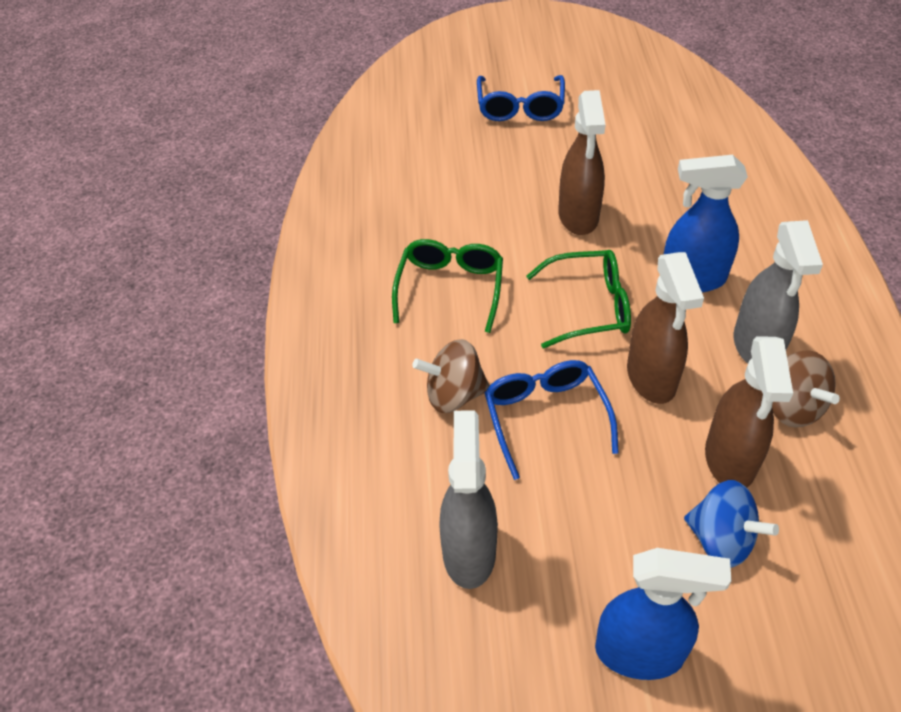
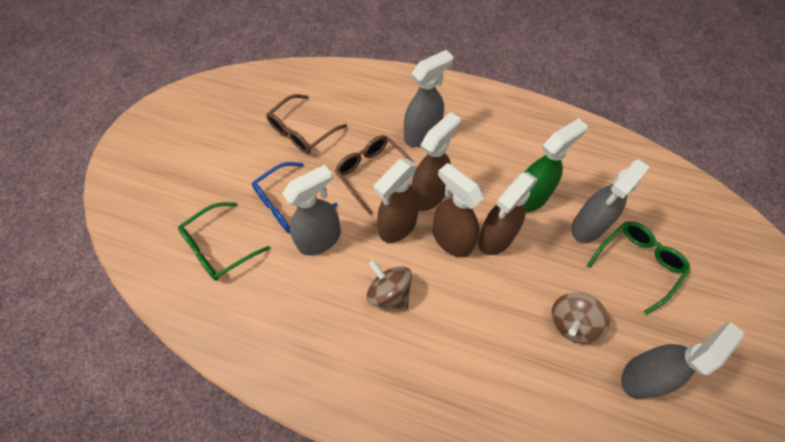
blue glasses: [477,75,565,121] [484,360,619,480] = 2 -> [252,162,338,233] = 1
blue spinning top: [684,480,779,568] = 1 -> none = 0
blue spray bottle: [595,548,732,680] [664,155,748,293] = 2 -> none = 0
brown glasses: none = 0 -> [266,94,347,154] [335,135,412,215] = 2
brown spray bottle: [558,90,606,235] [627,252,704,404] [705,336,793,488] = 3 -> [374,159,419,243] [411,112,461,211] [433,163,484,257] [478,172,538,255] = 4
green spray bottle: none = 0 -> [524,118,588,212] = 1
grey spray bottle: [439,410,498,589] [734,220,823,364] = 2 -> [282,165,341,256] [404,50,453,147] [571,159,650,243] [621,322,745,399] = 4

